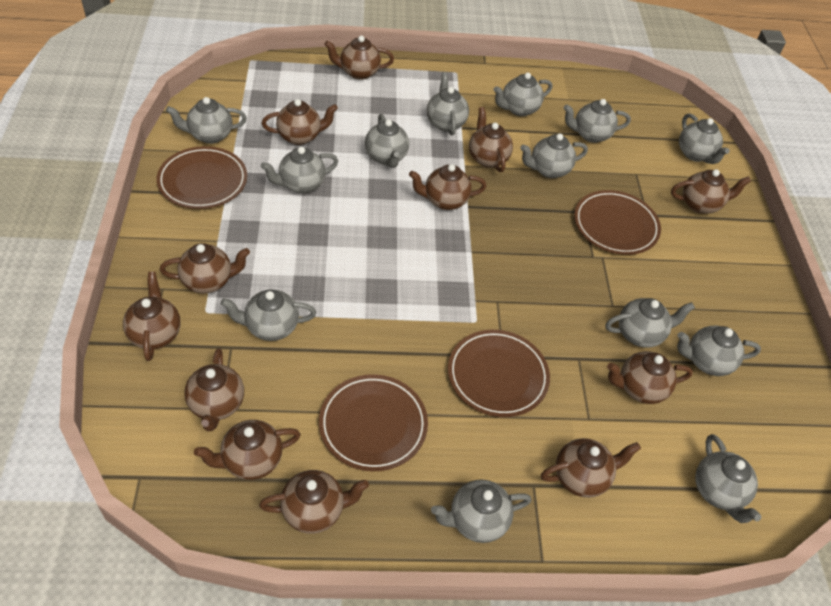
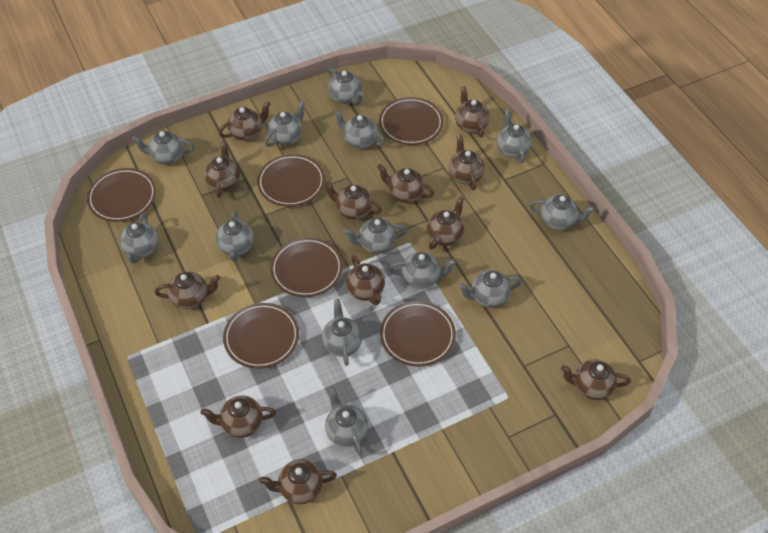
brown plate: [157,146,247,209] [319,374,428,471] [448,330,550,417] [574,190,661,255] = 4 -> [87,168,156,222] [223,303,299,369] [257,154,325,207] [271,237,343,297] [379,97,443,145] [380,301,456,367] = 6

